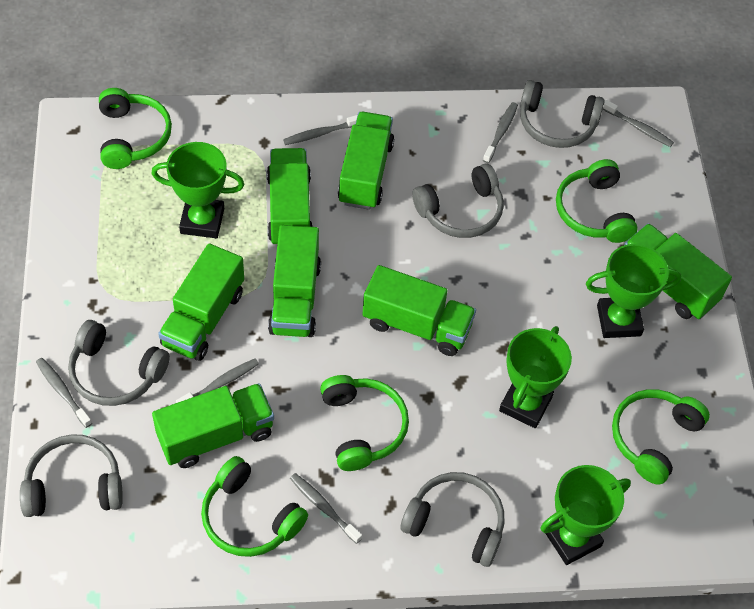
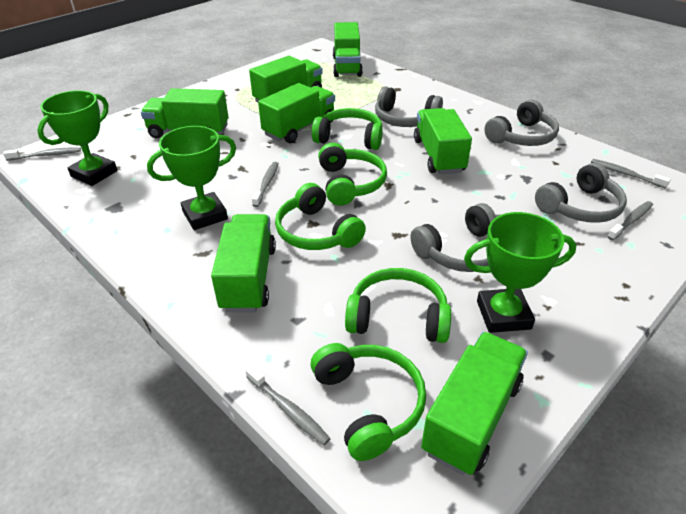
green trophy: [151,142,244,238] [499,326,572,428] [540,465,631,565] [586,244,681,338] = 4 -> [37,90,118,186] [147,126,236,230] [464,212,577,333] = 3
grey headphones: [20,434,123,517] [68,320,170,406] [401,472,505,567] [412,164,504,238] [520,80,605,148] = 5 -> [375,86,443,127] [410,203,496,272] [484,100,559,146] [535,163,627,223] = 4
grey toothbrush: [36,358,92,428] [176,359,259,403] [283,115,357,145] [290,473,362,544] [483,102,518,163] [603,99,674,147] = 6 -> [3,147,81,161] [245,365,331,445] [252,162,279,207] [591,159,671,189] [607,201,653,240] = 5

